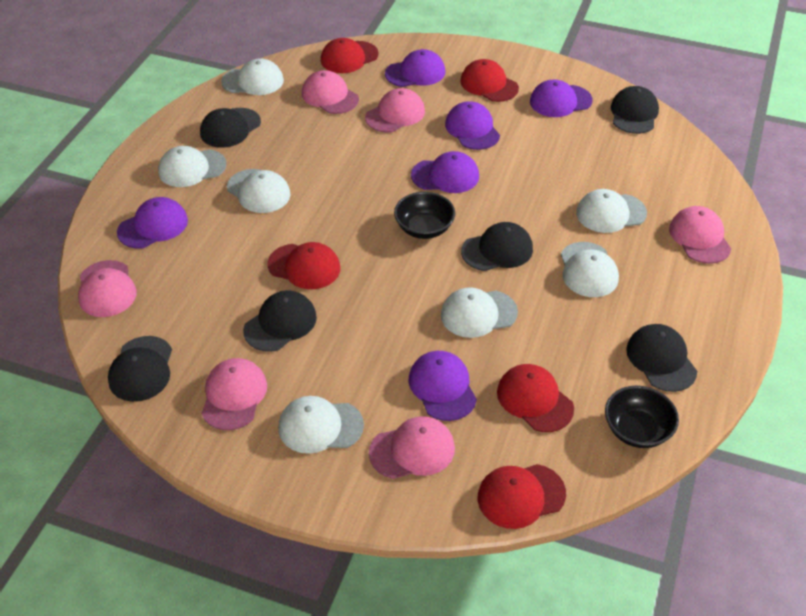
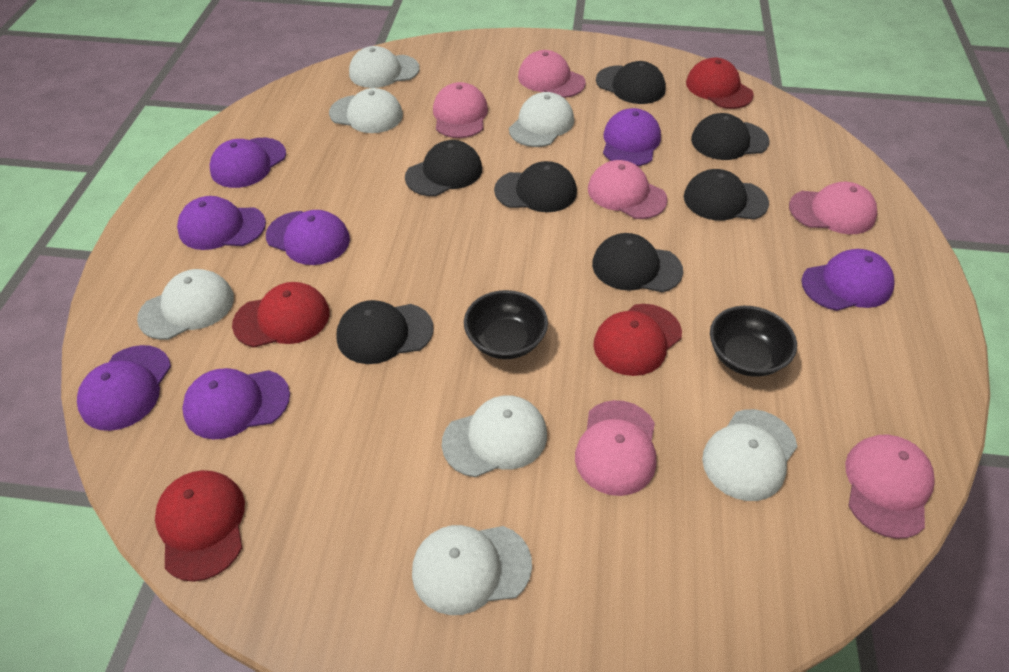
black cap: [108,336,172,402] [200,108,261,148] [243,290,317,352] [461,222,533,271] [611,86,659,134] [626,324,697,392] = 6 -> [336,300,434,364] [405,140,482,196] [494,161,577,212] [592,233,683,292] [596,61,666,104] [684,169,769,220] [691,113,770,160] = 7
purple cap: [117,197,188,249] [385,49,445,87] [409,351,477,421] [411,151,479,193] [445,101,500,150] [530,79,592,117] = 6 -> [77,345,171,431] [177,196,266,250] [182,368,290,440] [210,138,286,188] [266,210,350,265] [603,108,661,166] [801,249,895,311] = 7
red cap: [267,242,340,289] [321,38,379,73] [460,59,519,102] [477,464,566,529] [497,364,574,432] = 5 -> [155,470,245,582] [232,282,330,347] [593,304,682,376] [686,57,754,109] = 4

